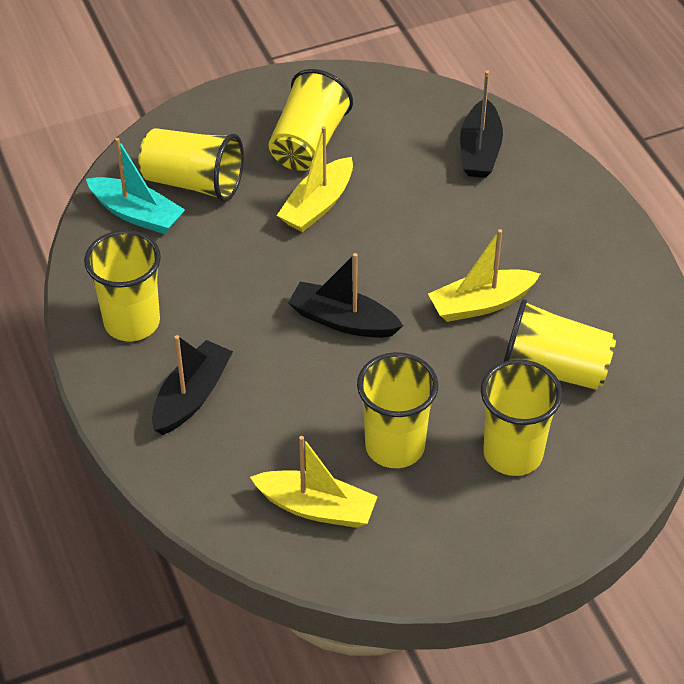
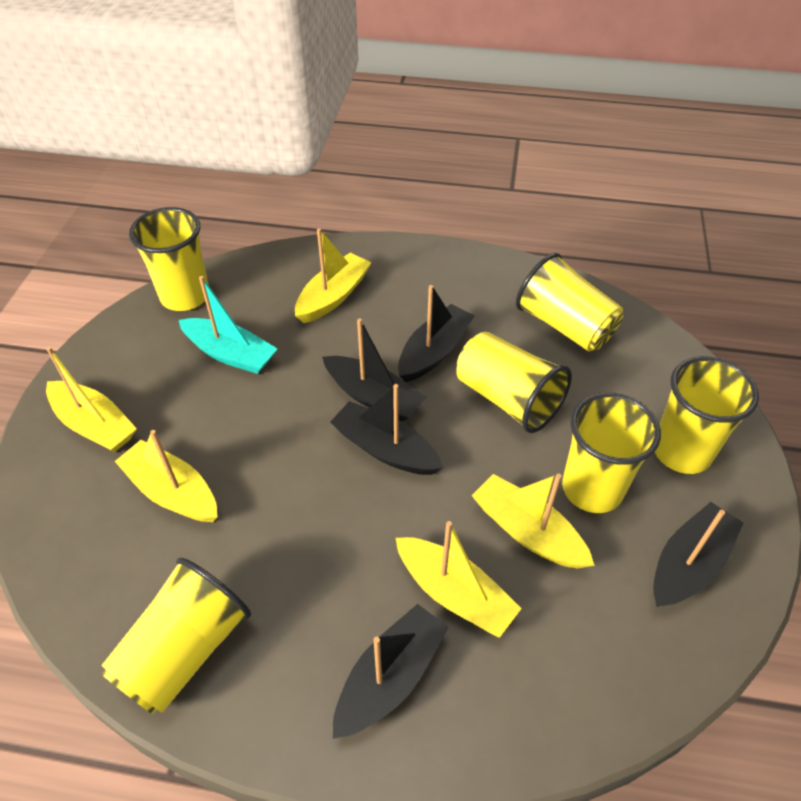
black boat: [152,335,233,435] [288,253,403,338] [460,70,503,178] = 3 -> [322,318,426,422] [330,384,443,475] [333,604,449,739] [398,285,475,382] [653,502,743,607] = 5
yellow boat: [250,436,378,528] [277,126,353,232] [428,229,540,322] = 3 -> [46,346,137,452] [115,430,218,522] [295,228,372,323] [396,521,522,638] [472,473,595,568] = 5

